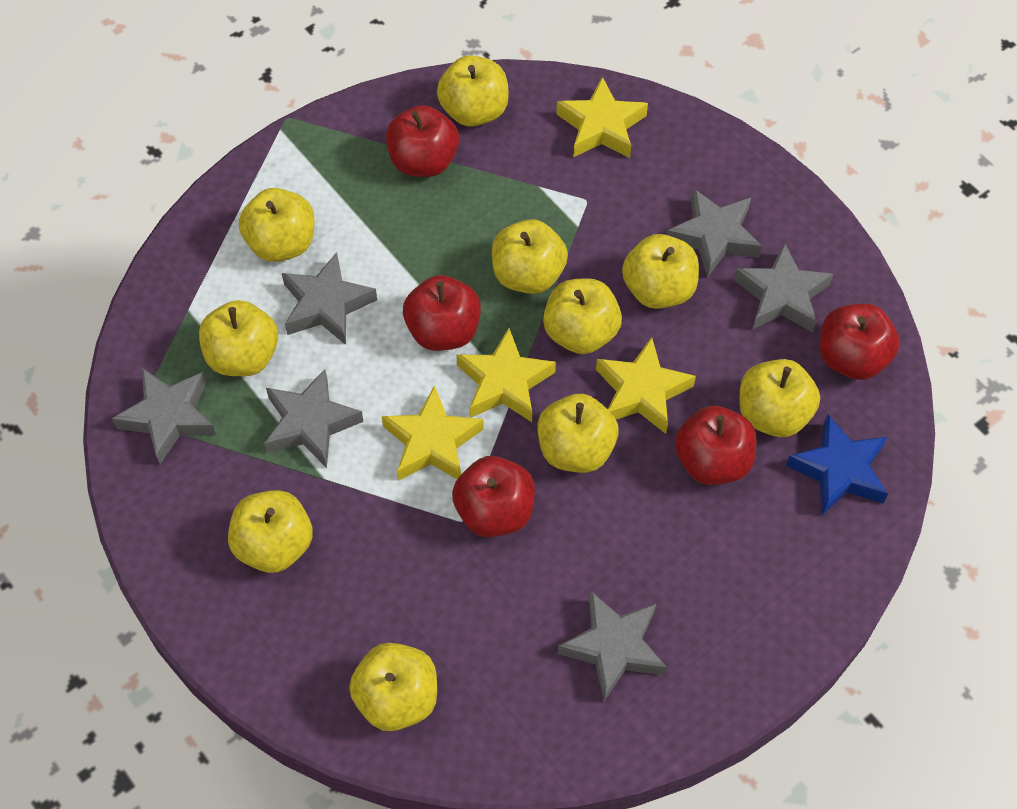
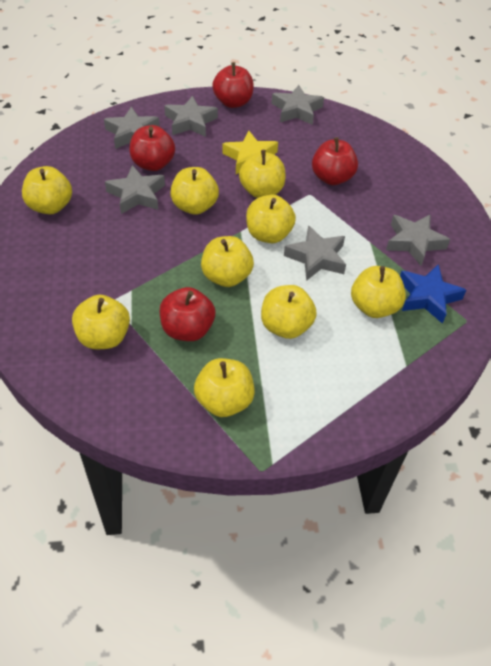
red apple: [386,105,459,177] [403,275,481,351] [452,456,535,537] [675,406,756,485] [820,303,900,380] = 5 -> [130,125,175,171] [160,287,215,341] [212,62,254,108] [312,137,358,185] = 4
yellow apple: [199,300,278,376] [228,490,313,573] [239,188,315,262] [349,643,437,731] [437,55,509,127] [492,219,568,294] [537,394,619,473] [543,278,622,354] [622,234,699,309] [740,359,820,437] = 10 -> [22,166,72,214] [72,295,130,349] [170,167,219,215] [194,358,255,417] [201,236,254,287] [239,150,285,198] [246,195,296,243] [261,285,317,339] [351,266,406,318] = 9
yellow star: [382,386,484,480] [456,328,556,422] [556,77,648,158] [596,337,696,434] = 4 -> [222,131,278,174] = 1

